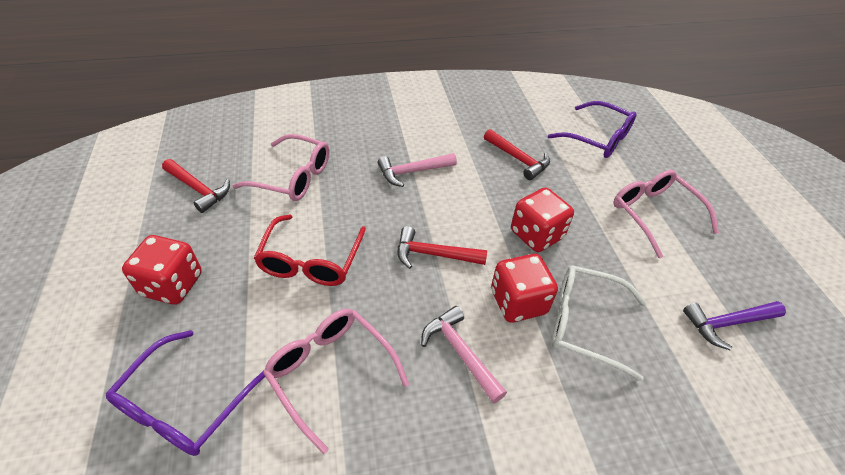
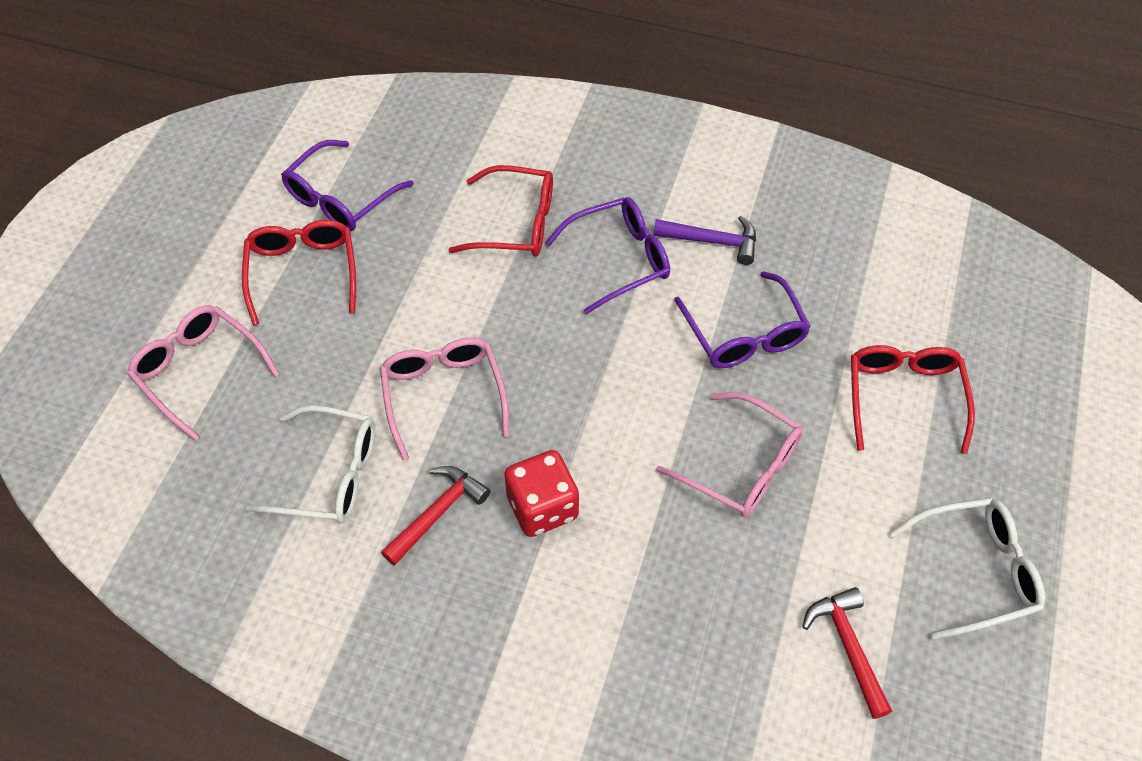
pink hammer: [377,153,457,187] [421,306,507,404] = 2 -> none = 0
purple glasses: [106,330,265,456] [548,101,637,158] = 2 -> [281,140,414,231] [545,197,670,314] [674,271,811,368] = 3
red dice: [122,235,202,304] [491,254,558,323] [511,188,574,252] = 3 -> [504,450,579,537] = 1
red glasses: [254,214,366,286] = 1 -> [242,220,356,325] [449,165,553,257] [851,345,975,454] = 3
red hammer: [162,159,230,213] [398,226,487,269] [484,129,550,180] = 3 -> [381,466,490,566] [802,587,892,719] = 2
white glasses: [552,265,647,381] = 1 -> [245,405,375,523] [889,498,1045,640] = 2

